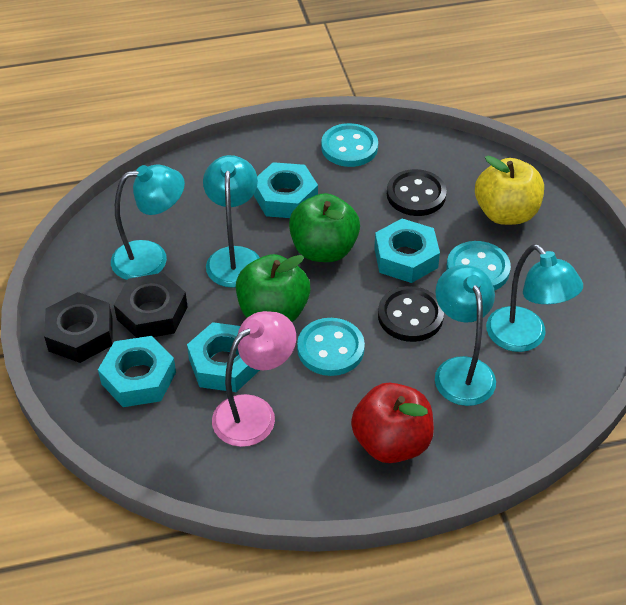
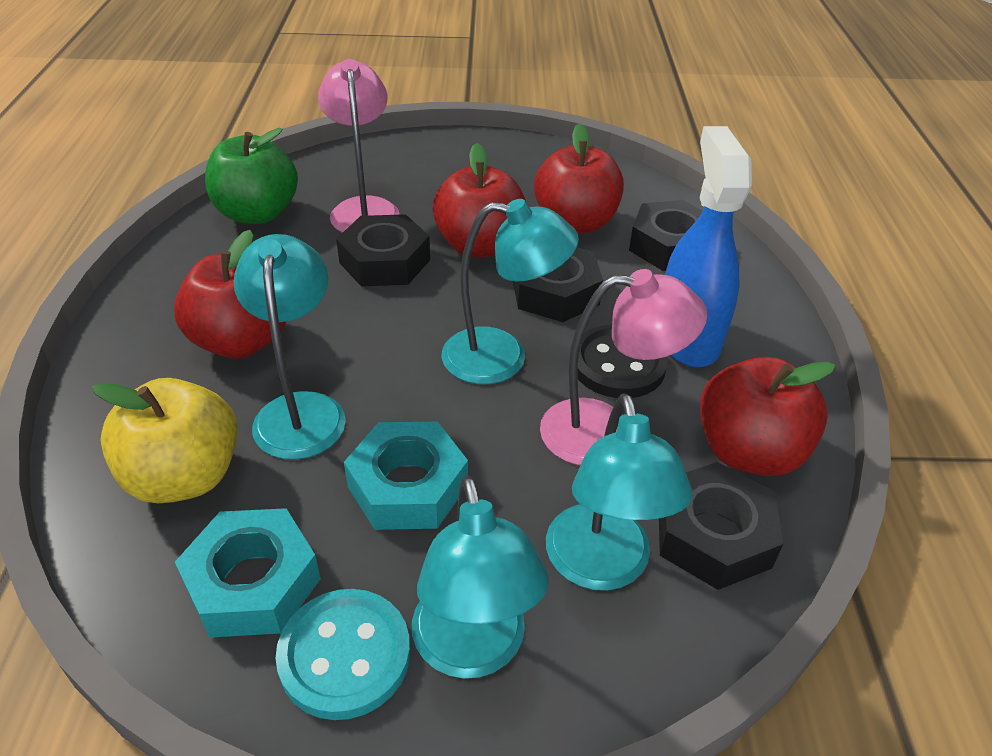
black button: [378,286,444,342] [387,169,447,216] = 2 -> [577,325,668,398] = 1
black nut: [44,292,112,363] [114,273,188,338] = 2 -> [336,214,430,287] [513,247,603,322] [629,200,703,271] [659,462,783,590] = 4
blue spray bottle: none = 0 -> [665,126,752,367] = 1
green apple: [236,254,310,322] [289,193,360,262] = 2 -> [205,128,298,224] = 1
pink lamp: [212,311,296,447] = 1 -> [318,59,400,233] [540,269,707,465] = 2
red apple: [351,383,434,463] = 1 -> [174,230,286,358] [433,143,526,257] [534,123,624,233] [700,357,835,476] = 4
turquoise button: [297,318,365,376] [321,123,378,167] [447,241,511,291] = 3 -> [276,589,410,720] = 1
turquoise nut: [98,336,176,407] [187,322,260,392] [254,162,318,218] [374,219,440,283] = 4 -> [175,508,321,638] [344,422,468,530] = 2

